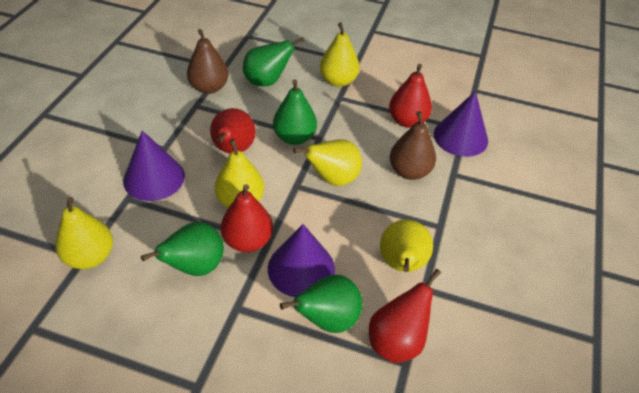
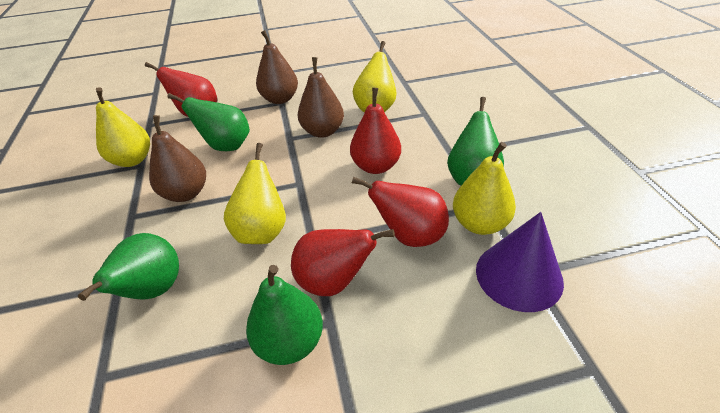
brown pear: [187,29,229,94] [390,111,436,180] = 2 -> [149,115,206,202] [256,30,298,104] [298,57,344,138] = 3
purple cone: [123,130,185,201] [268,224,335,297] [434,91,488,157] = 3 -> [476,212,564,312] = 1
yellow pear: [55,197,113,269] [215,139,264,208] [293,139,362,186] [320,22,359,87] [380,220,433,272] = 5 -> [96,87,150,167] [224,143,286,244] [353,41,396,113] [453,142,516,235] = 4

